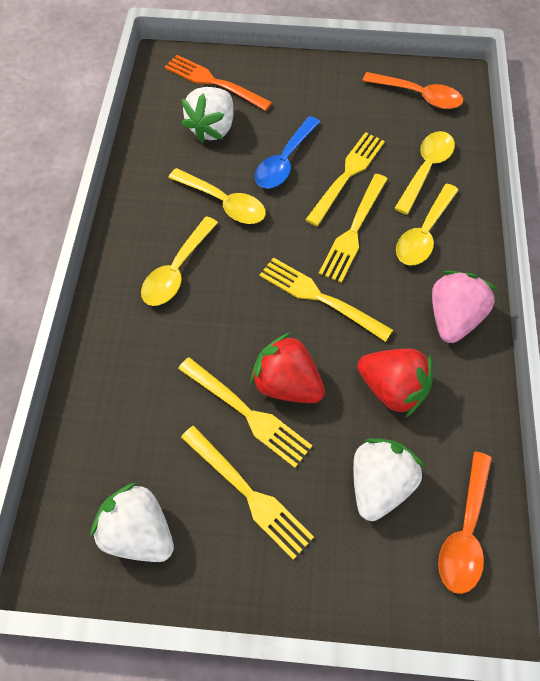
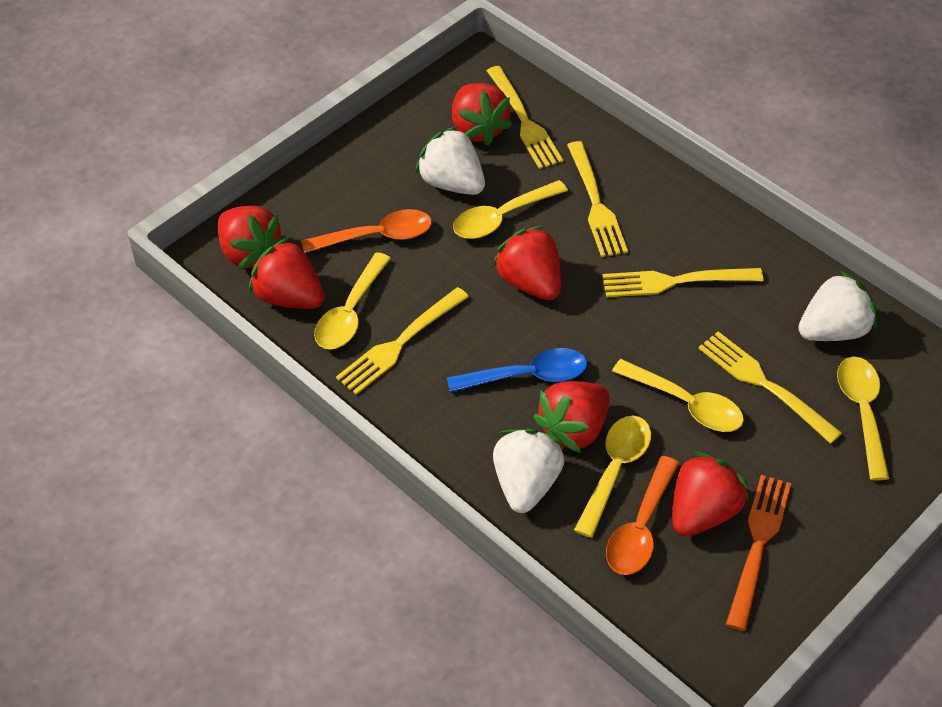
pink strawberry: [432,271,498,343] = 1 -> none = 0
red strawberry: [250,332,325,403] [357,349,433,417] = 2 -> [218,206,284,270] [249,237,324,309] [452,83,512,146] [492,226,561,300] [533,381,610,453] [672,452,748,536] = 6
yellow spoon: [141,216,218,306] [168,168,266,224] [394,131,455,215] [396,184,459,265] = 4 -> [314,252,391,350] [453,180,568,239] [574,416,651,538] [612,359,744,432] [837,357,890,480] = 5

